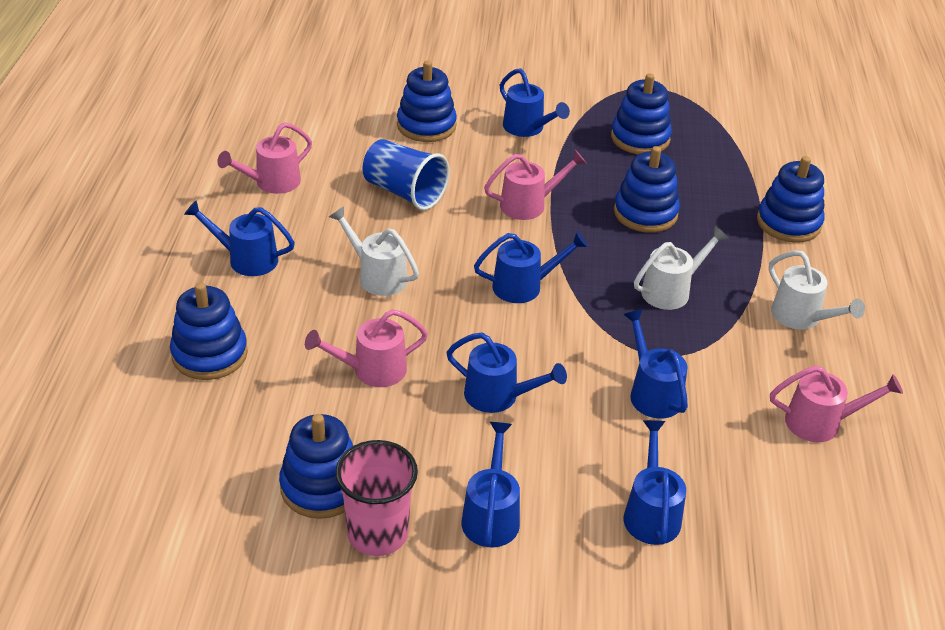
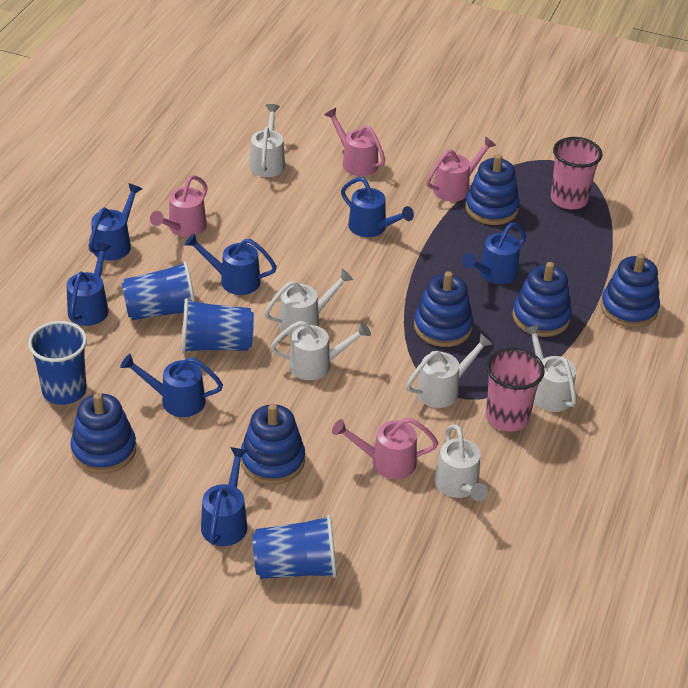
blue cup: [363,139,450,210] = 1 -> [28,321,87,405] [122,261,195,320] [182,298,254,353] [252,515,337,579] = 4
pink cup: [335,440,418,556] = 1 -> [486,348,545,432] [551,137,602,209] = 2
white watering can: [329,206,419,296] [634,226,729,310] [769,250,865,329] = 3 -> [249,104,285,177] [264,269,353,336] [271,321,371,380] [406,334,493,408] [434,425,488,501] [525,324,577,412] = 6

